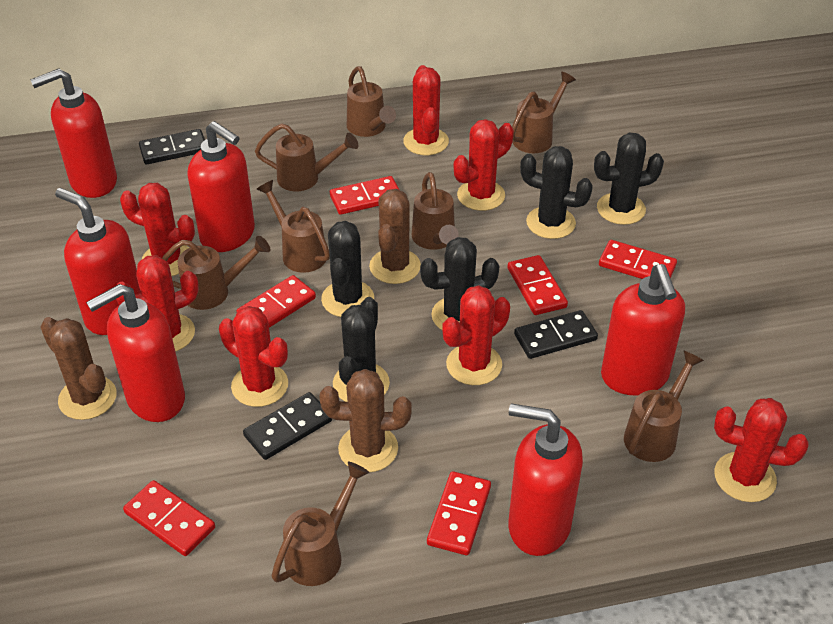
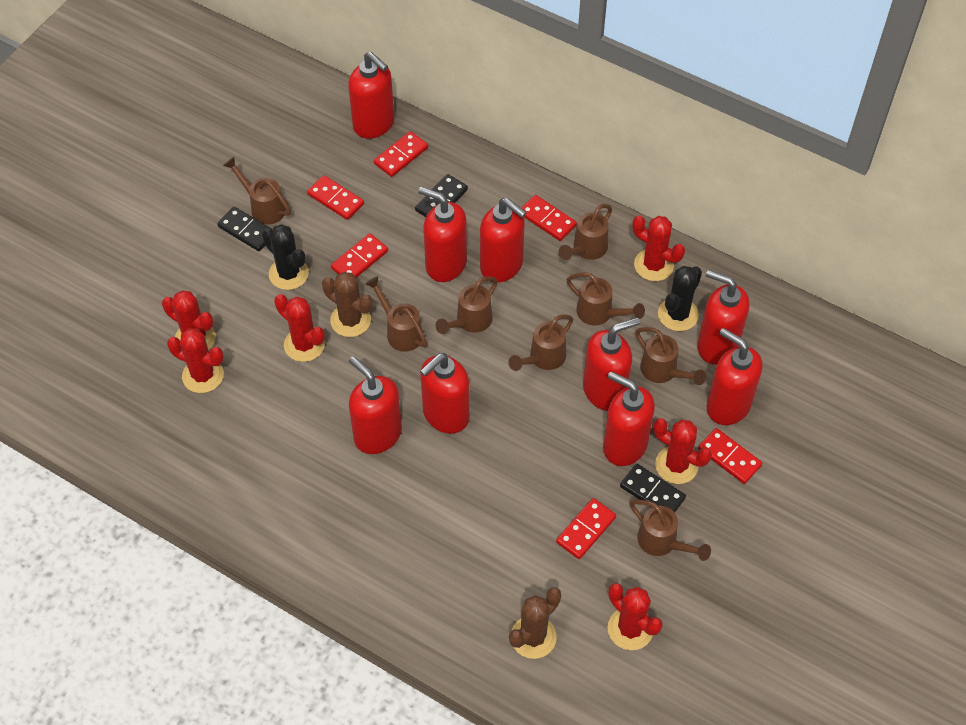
black cactus: [321,221,374,317] [333,297,390,402] [420,237,499,330] [520,146,593,239] [594,133,664,225] = 5 -> [262,224,309,290] [658,266,702,331] = 2
brown cactus: [40,317,117,420] [320,369,412,472] [369,189,421,284] = 3 -> [322,272,372,337] [509,587,561,659] = 2
red cactus: [116,255,199,352] [120,183,195,276] [219,306,288,407] [403,65,449,155] [442,285,510,385] [454,119,514,211] [714,398,809,502] = 7 -> [162,290,216,350] [167,328,224,393] [274,294,325,362] [608,583,663,650] [633,215,685,281] [653,418,712,484] = 6
red soap dispenser: [30,68,117,198] [55,188,141,335] [86,284,185,422] [187,121,255,252] [509,403,583,556] [601,264,685,396] = 6 -> [348,52,394,139] [349,356,402,454] [418,187,467,282] [420,353,470,434] [480,198,527,283] [583,317,640,411] [603,371,655,466] [697,270,750,365] [707,328,762,425] = 9

